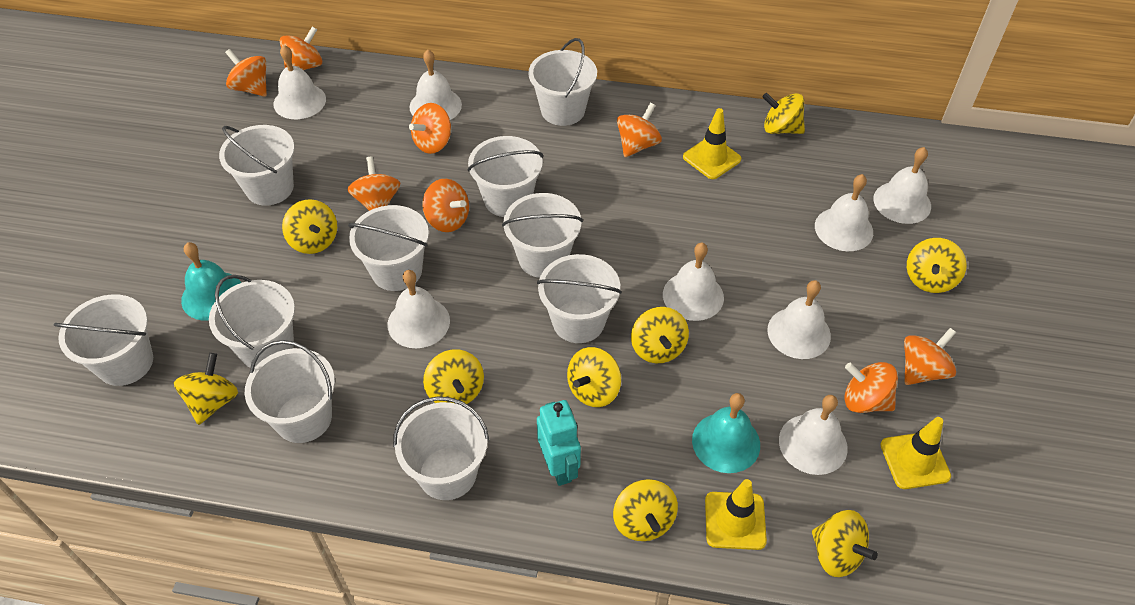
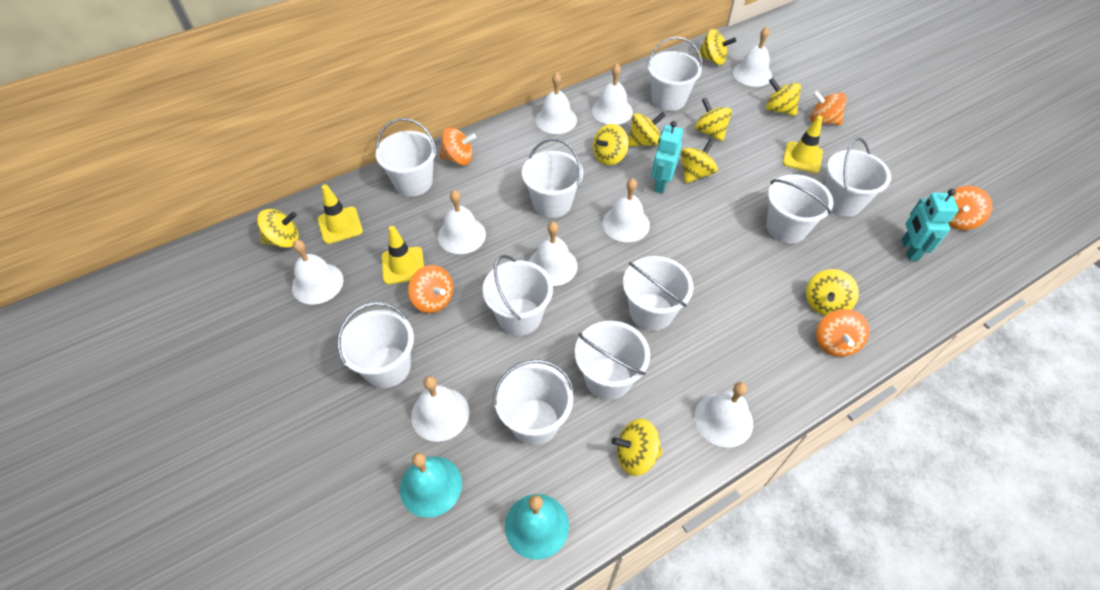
orange spinning top: [225,49,267,97] [280,26,322,70] [347,157,400,211] [409,103,451,154] [422,179,469,232] [617,103,662,157] [844,362,898,413] [904,328,956,385] = 8 -> [408,265,453,313] [439,127,476,165] [810,90,847,125] [816,309,870,357] [948,186,993,230] = 5
turquoise robot: [537,400,581,486] = 1 -> [652,121,683,194] [902,189,959,261] = 2
white bell: [274,45,326,119] [387,270,450,348] [409,49,462,120] [663,243,724,321] [767,280,831,359] [779,395,848,475] [815,174,873,251] [873,147,931,224] = 8 -> [292,240,344,304] [411,376,469,442] [438,190,486,254] [529,222,578,286] [536,72,577,134] [592,64,633,125] [602,178,650,242] [694,382,753,448] [733,27,772,87] = 9

